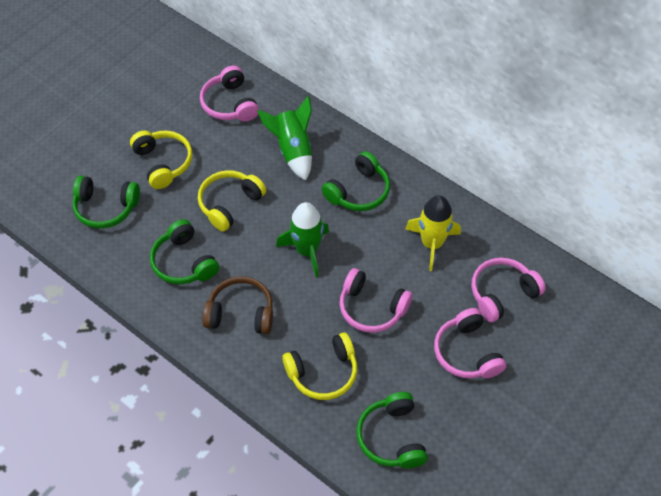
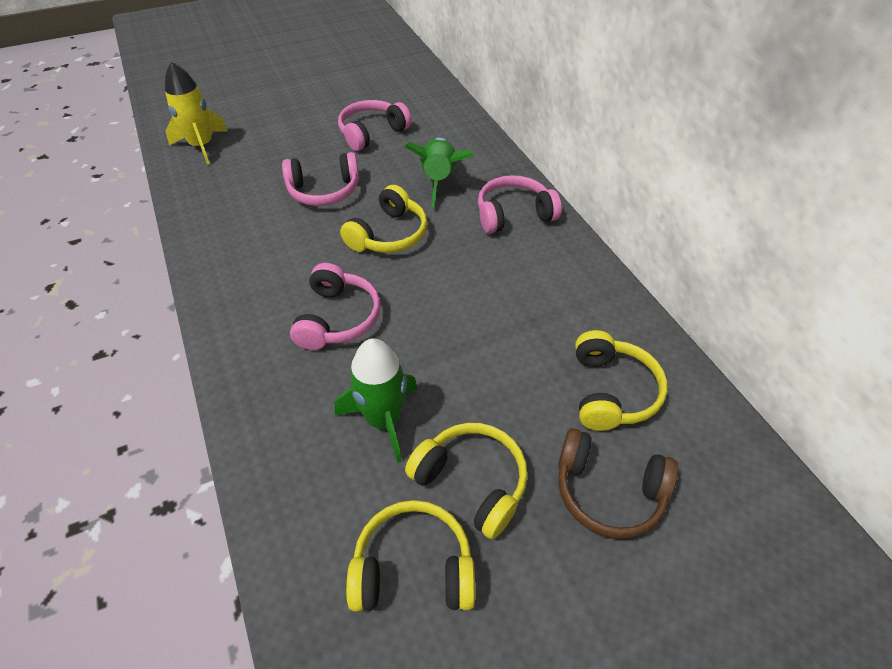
green headphones: [72,176,140,228] [150,219,219,284] [322,151,390,211] [356,392,428,468] = 4 -> none = 0
yellow headphones: [130,131,192,189] [198,170,266,232] [282,332,357,400] = 3 -> [340,185,427,253] [346,500,475,612] [405,423,528,539] [575,330,667,431] = 4

